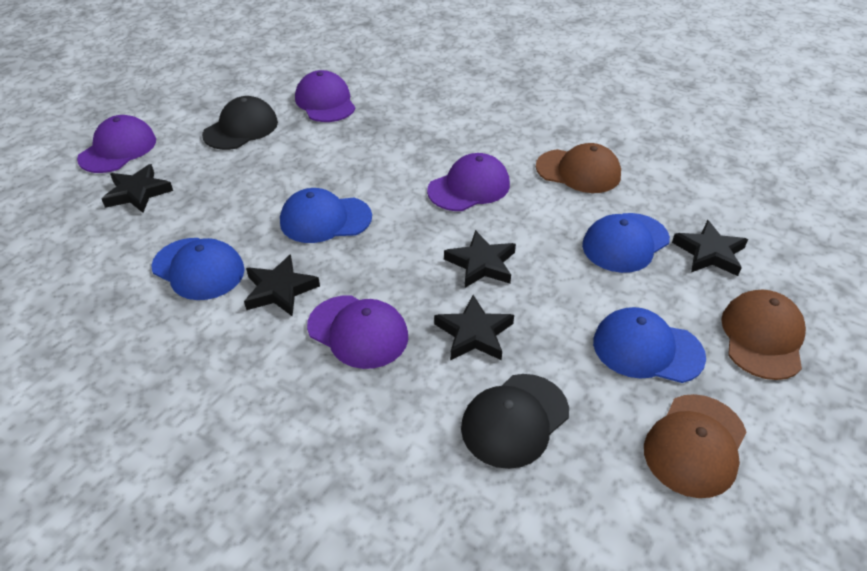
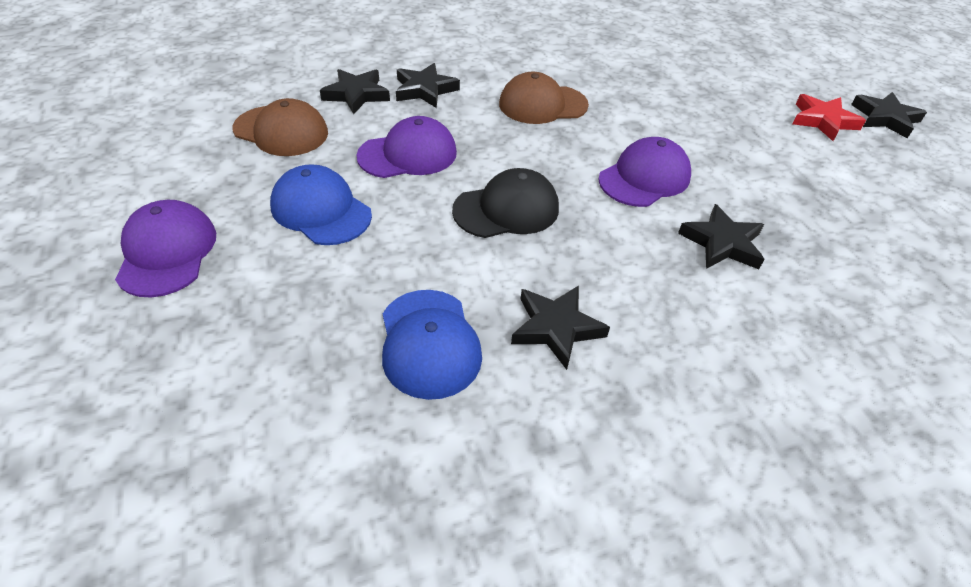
black cap: [202,96,278,150] [461,374,569,469] = 2 -> [452,168,559,238] = 1
blue cap: [151,238,244,300] [280,188,372,243] [582,213,670,273] [593,307,706,383] = 4 -> [270,164,372,245] [382,290,482,400] = 2
brown cap: [536,143,621,193] [644,394,747,498] [721,290,806,380] = 3 -> [233,98,328,156] [499,72,589,124] = 2
purple cap: [77,115,156,173] [295,70,355,122] [307,295,408,369] [427,153,510,211] = 4 -> [115,200,216,298] [356,116,457,178] [598,137,691,207] = 3
red star: none = 0 -> [793,94,866,141] = 1

